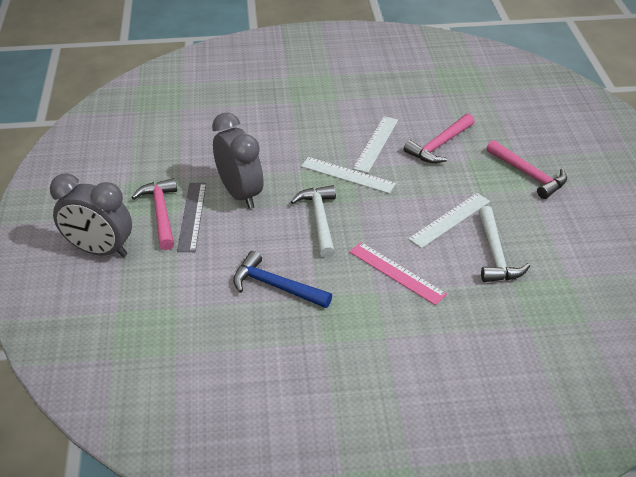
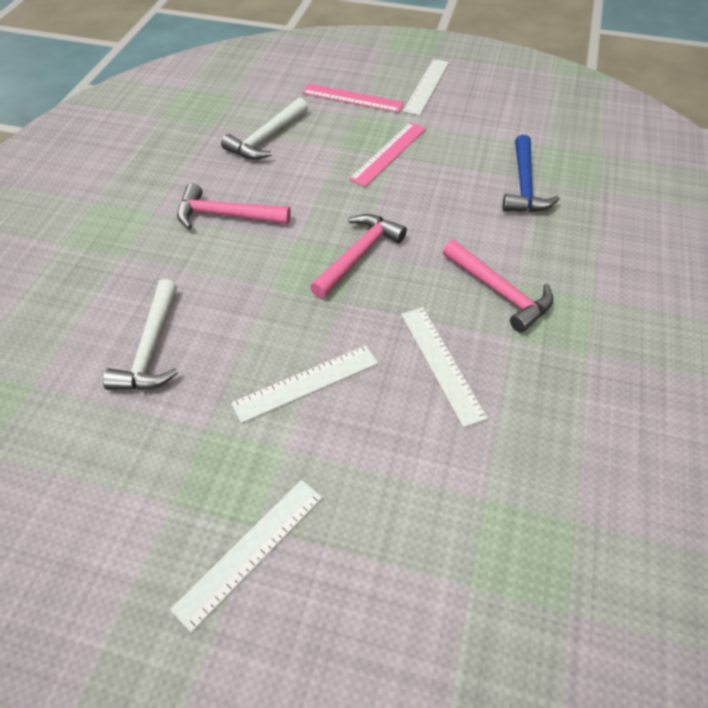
grey clock: [50,173,132,257] [212,113,264,209] = 2 -> none = 0
grey ruler: [177,183,206,252] = 1 -> none = 0
pink ruler: [349,242,447,305] = 1 -> [302,83,404,113] [349,122,426,187] = 2
white ruler: [301,157,396,194] [353,116,398,173] [408,193,490,248] = 3 -> [170,480,322,633] [231,345,378,423] [401,307,488,428] [403,59,449,116] = 4

